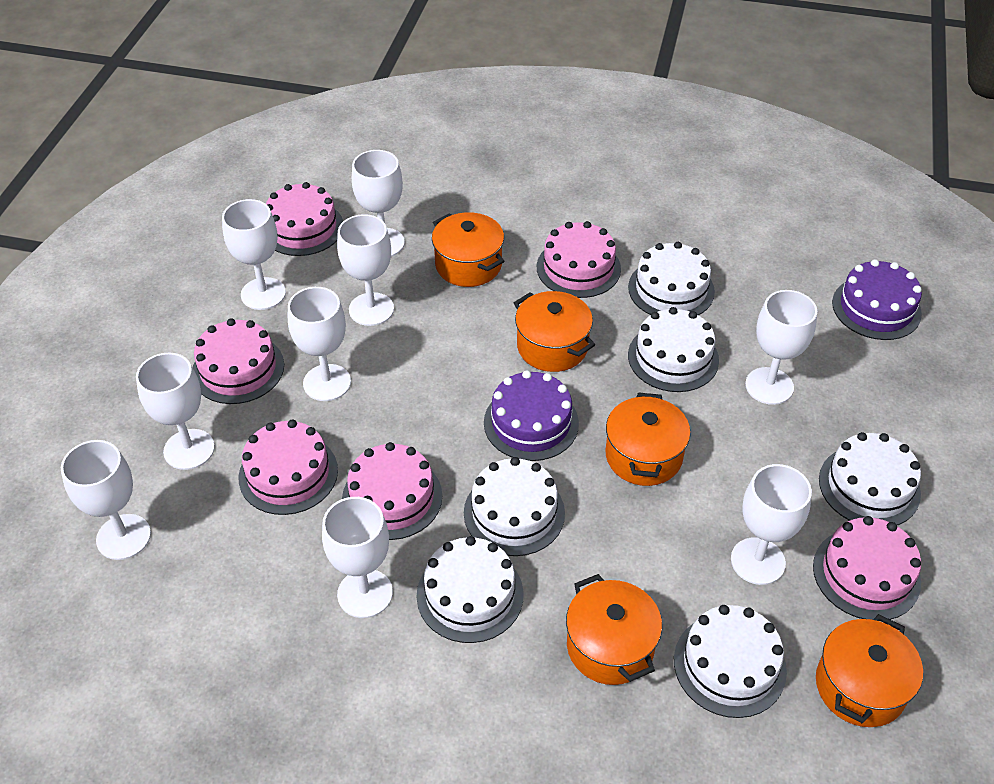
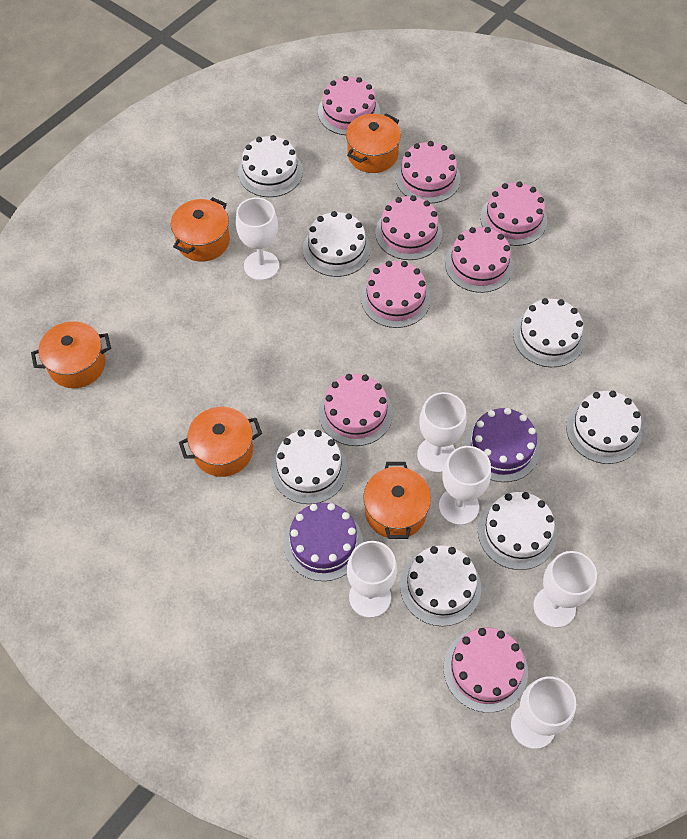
pink cake: [193,318,284,404] [239,420,338,515] [266,182,343,256] [342,442,442,540] [537,221,621,298] [813,516,921,621] = 6 -> [318,76,380,135] [319,374,393,446] [361,261,431,328] [375,195,442,260] [395,141,461,203] [444,628,528,713] [445,227,513,293] [480,182,547,246] = 8
white cake: [417,536,524,643] [464,457,565,556] [628,242,715,315] [628,307,719,392] [674,605,787,718] [819,432,921,525] = 6 -> [238,135,303,197] [271,429,348,504] [303,211,371,277] [400,545,481,626] [478,492,557,570] [513,298,585,367] [566,391,642,464] = 7
white goblet: [61,440,151,560] [136,353,215,470] [222,199,286,310] [288,287,351,401] [322,497,393,618] [337,214,394,326] [352,150,405,256] [731,464,812,585] [745,290,817,405] = 9 -> [236,197,279,280] [347,541,397,618] [417,392,466,473] [439,446,491,525] [511,676,576,749] [533,551,597,628] = 6

